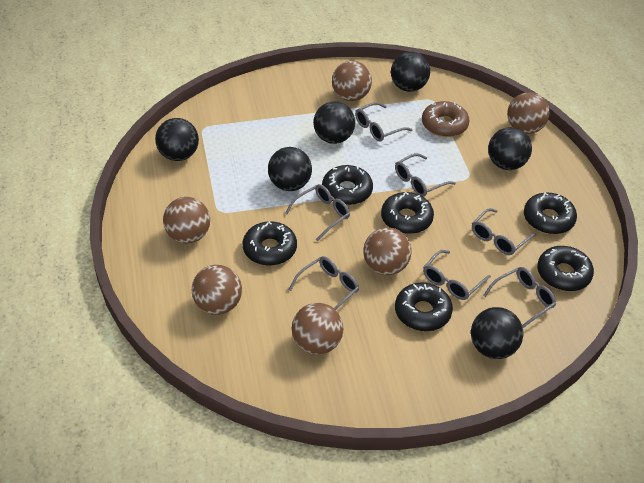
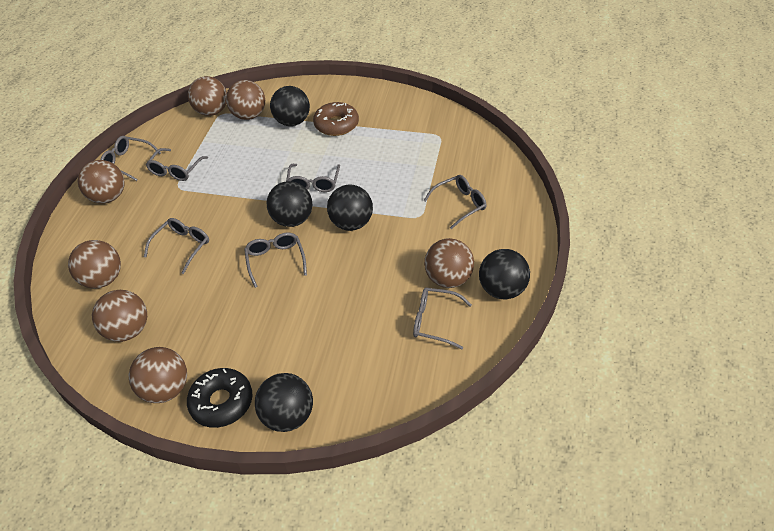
black ball: [155,118,199,161] [268,147,312,191] [313,101,355,144] [391,52,430,92] [471,307,523,359] [488,127,532,170] = 6 -> [255,373,313,432] [266,181,312,227] [270,86,310,126] [327,185,373,231] [479,249,530,299] = 5
black donut: [243,221,297,266] [322,165,373,205] [381,192,434,234] [395,282,453,331] [524,193,577,234] [537,246,594,291] = 6 -> [187,368,253,428] = 1
brown ball: [163,197,210,244] [192,265,242,315] [292,303,343,355] [332,61,372,101] [364,227,411,275] [507,92,550,134] = 6 -> [68,240,121,289] [78,160,125,204] [92,290,147,342] [129,347,187,403] [188,76,227,116] [226,80,265,120] [424,238,474,288] = 7

